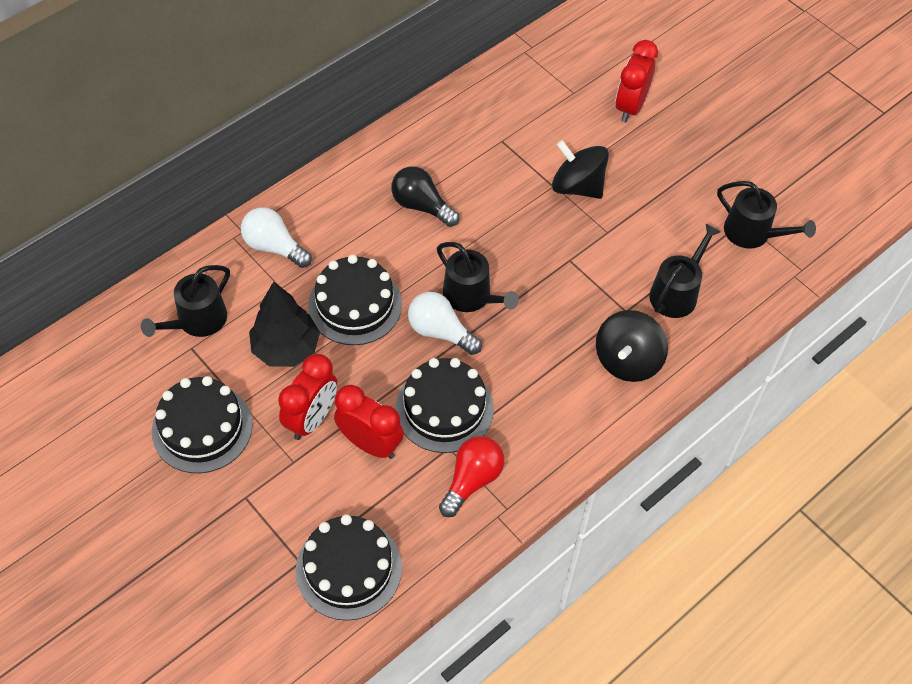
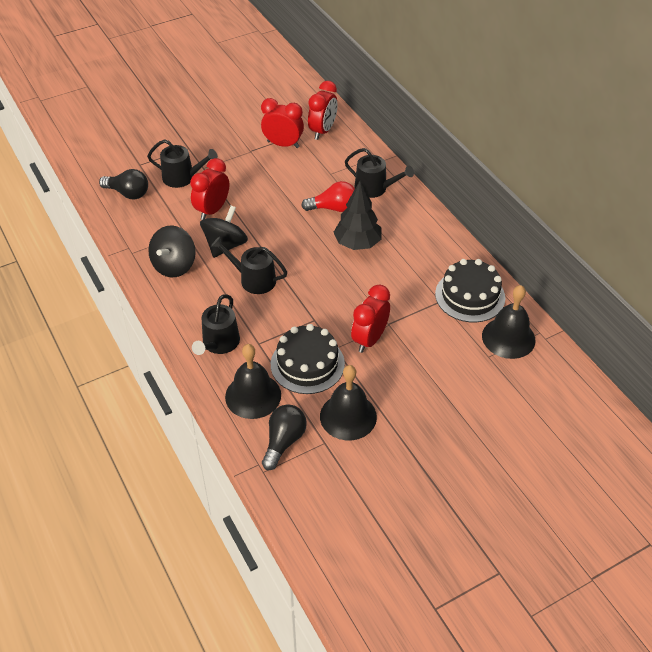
black bell: none = 0 -> [225,344,281,419] [320,365,377,440] [482,285,536,359] = 3
black cake: [152,376,253,473] [296,514,402,621] [308,255,402,345] [395,358,494,453] = 4 -> [271,324,345,394] [435,259,505,323] = 2
black light bulb: [391,166,459,227] = 1 -> [99,169,148,199] [262,404,307,470] = 2
red clock: [278,354,337,440] [334,385,404,459] [615,40,658,122] = 3 -> [190,158,229,220] [261,98,304,148] [308,81,338,140] [351,285,390,353] = 4
white light bulb: [241,207,312,268] [408,292,482,355] = 2 -> none = 0

